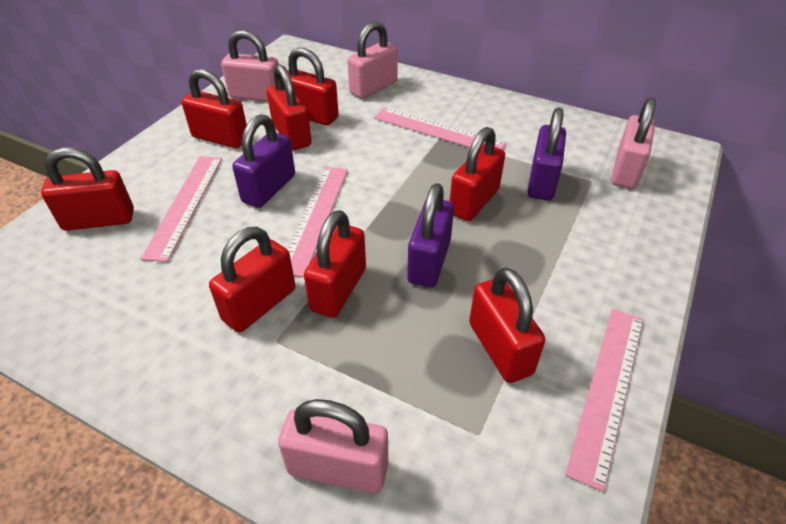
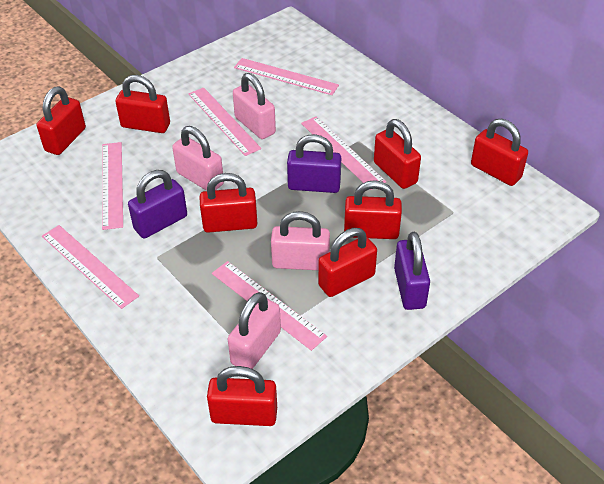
pink ruler: [141,156,222,262] [287,166,348,277] [374,107,506,149] [565,309,643,492] = 4 -> [42,225,139,309] [102,142,123,230] [189,88,261,156] [212,261,327,351] [234,58,339,95] [301,116,386,190] = 6

